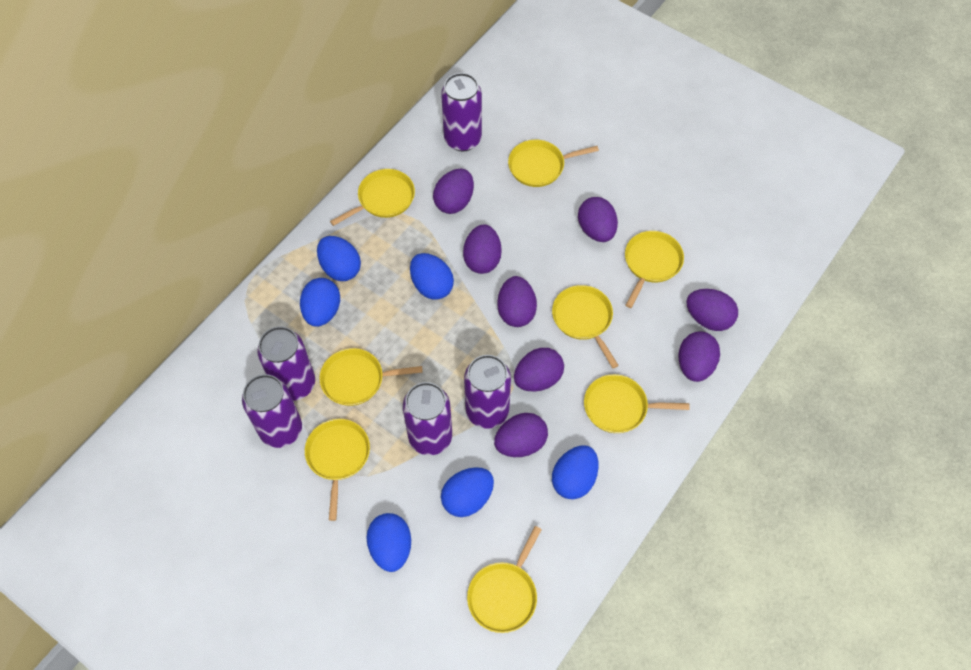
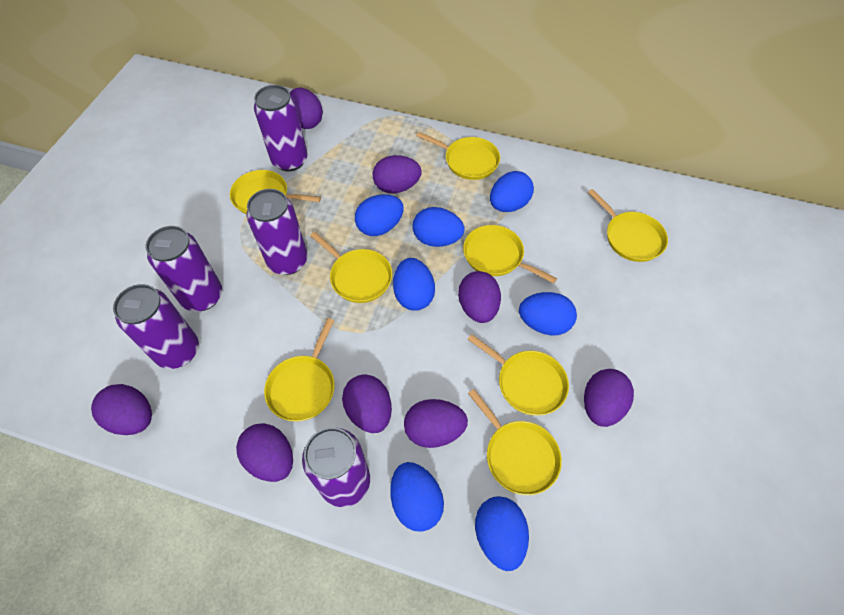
blue egg: [300,278,340,327] [317,236,361,281] [367,513,411,572] [410,253,454,300] [441,467,494,517] [552,445,599,499] = 6 -> [355,194,404,236] [390,462,444,532] [393,258,435,311] [413,207,464,247] [475,496,529,571] [490,171,534,212] [519,292,577,336] = 7

